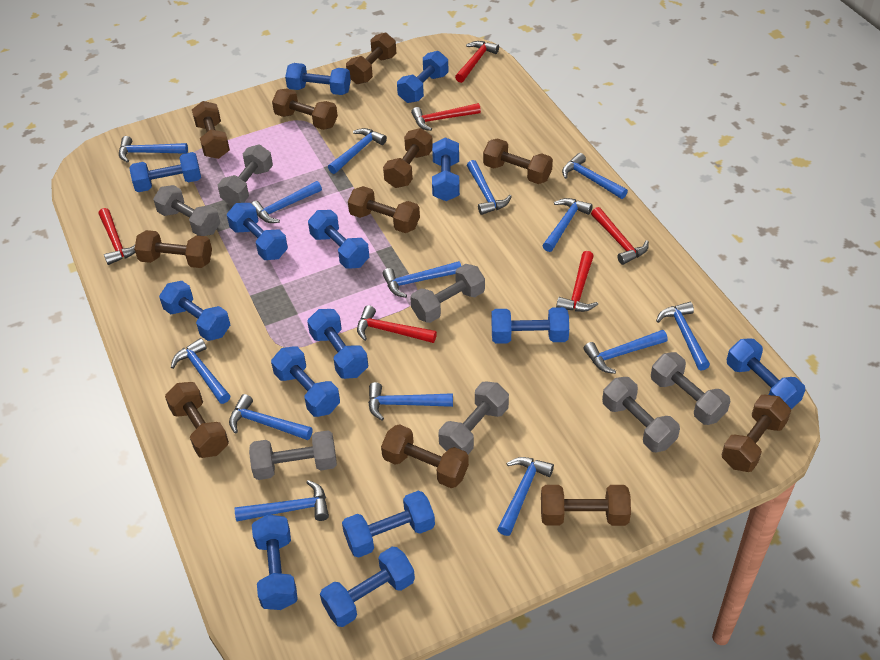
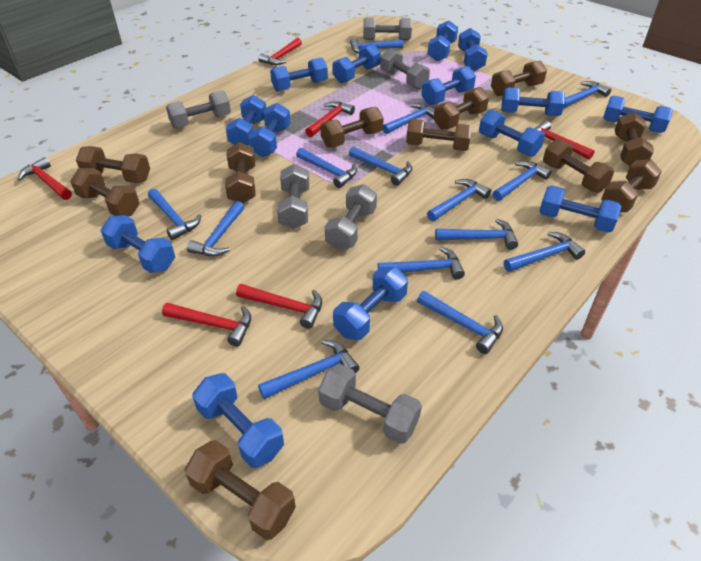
grey dumbbell: [153,185,220,236] [218,145,273,206] [249,430,337,480] [410,264,485,323] [438,381,509,454] [602,377,680,452] [651,352,730,425] = 7 -> [166,90,231,128] [277,164,309,229] [318,364,422,444] [325,184,377,250] [363,17,412,40] [380,48,430,90] = 6

